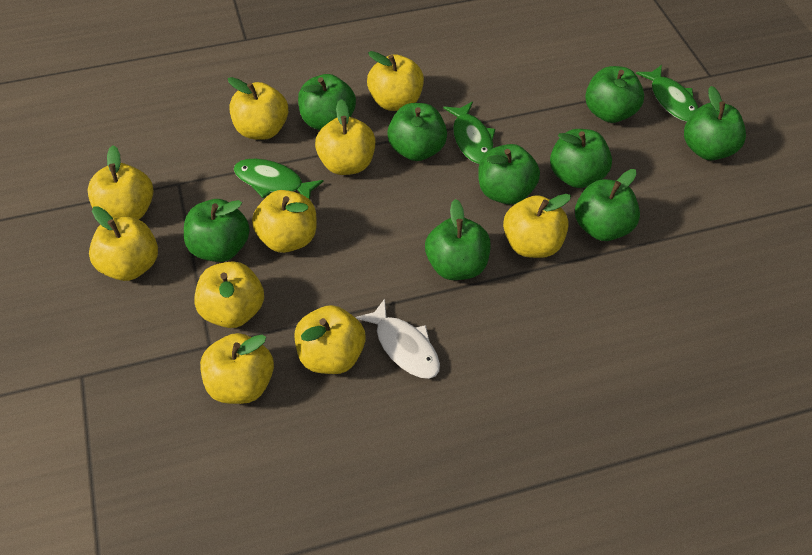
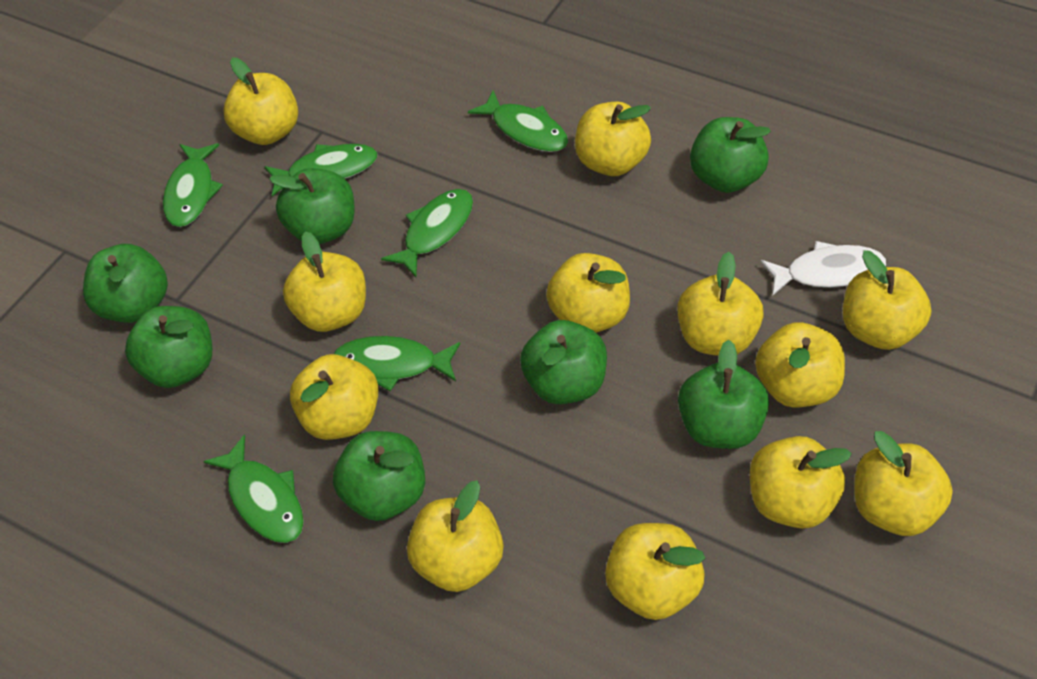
green apple: [184,199,250,262] [298,74,356,130] [387,103,447,161] [425,199,491,280] [478,144,540,204] [550,129,612,188] [575,169,640,241] [585,66,644,123] [684,86,746,160] = 9 -> [83,244,168,323] [125,306,212,388] [269,168,355,244] [333,431,425,521] [520,320,607,404] [678,340,769,449] [690,117,771,193] = 7
green fish: [234,159,324,200] [443,102,495,164] [636,65,698,122] = 3 -> [163,143,223,227] [203,434,304,543] [264,144,377,197] [334,336,460,391] [381,189,473,277] [468,90,568,152] = 6
yellow apple: [88,146,153,219] [89,206,158,281] [194,261,264,328] [200,333,274,404] [228,77,288,140] [252,190,317,253] [295,305,366,374] [315,99,375,175] [367,51,424,111] [503,194,571,258] = 10 -> [223,57,298,145] [283,231,366,332] [290,354,379,440] [407,481,503,592] [546,253,630,333] [575,101,651,176] [605,523,705,620] [677,252,764,356] [750,436,852,529] [755,322,845,408] [843,251,931,350] [854,431,953,536] = 12

